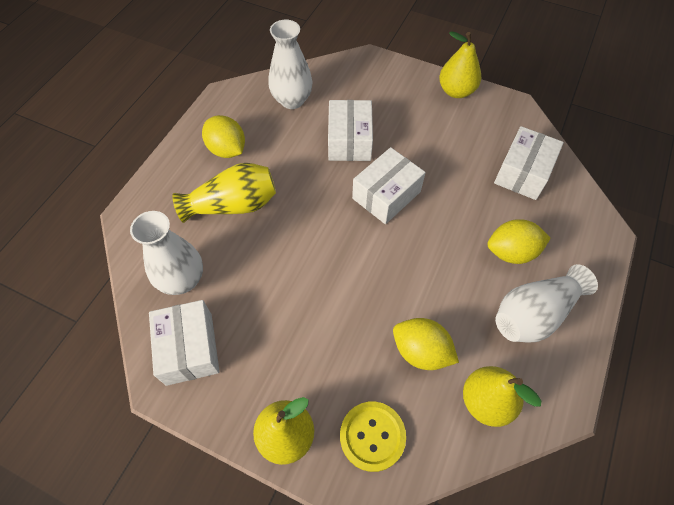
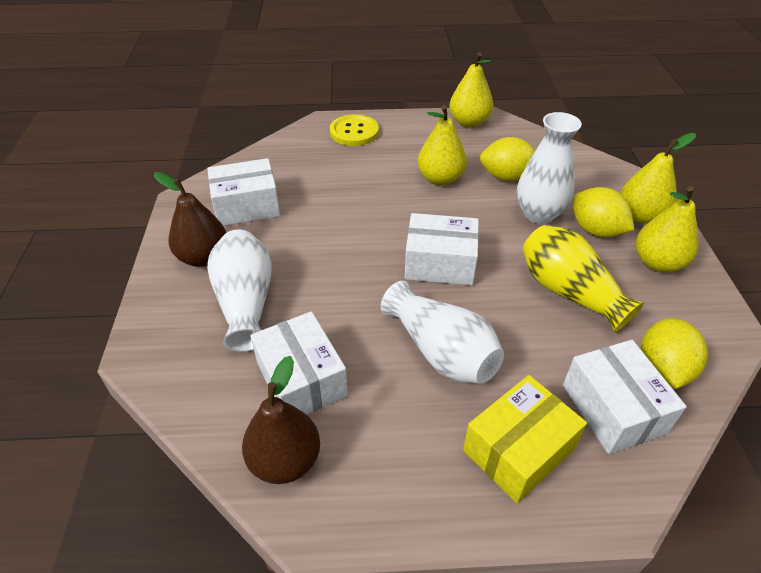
brown pear: none = 0 -> [154,172,226,267] [242,356,320,484] = 2
yellow box: none = 0 -> [463,375,587,503] = 1
yellow pear: [253,397,314,465] [439,31,481,98] [463,366,542,427] = 3 -> [418,105,467,186] [449,53,493,127] [620,133,696,224] [636,186,699,272] = 4

